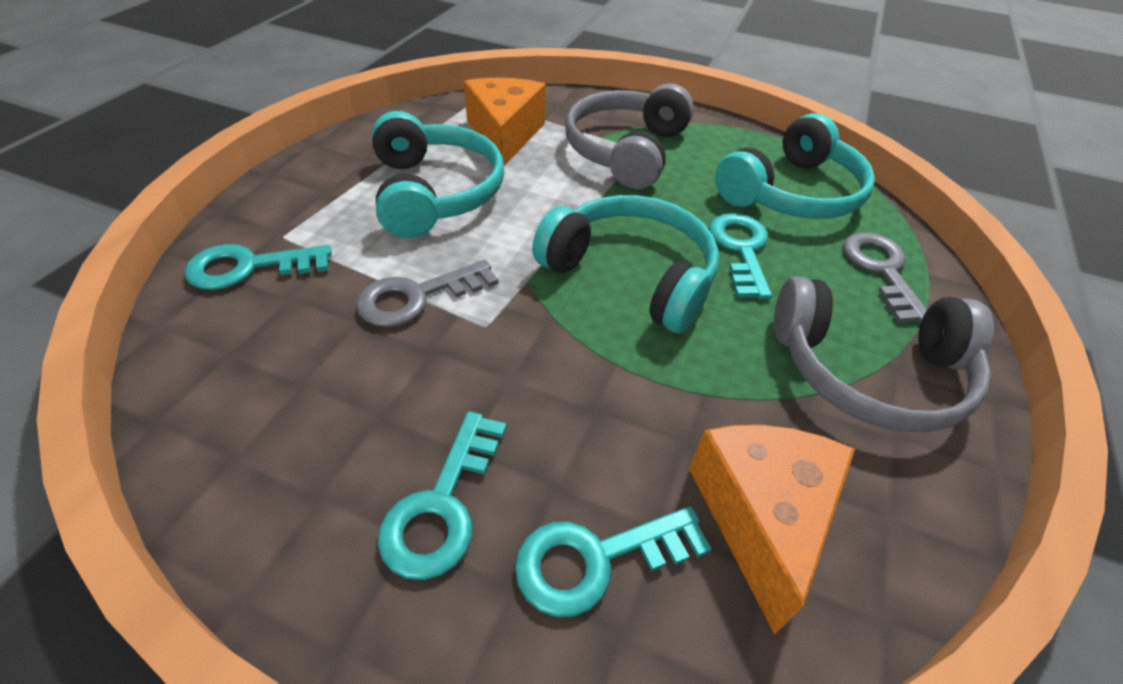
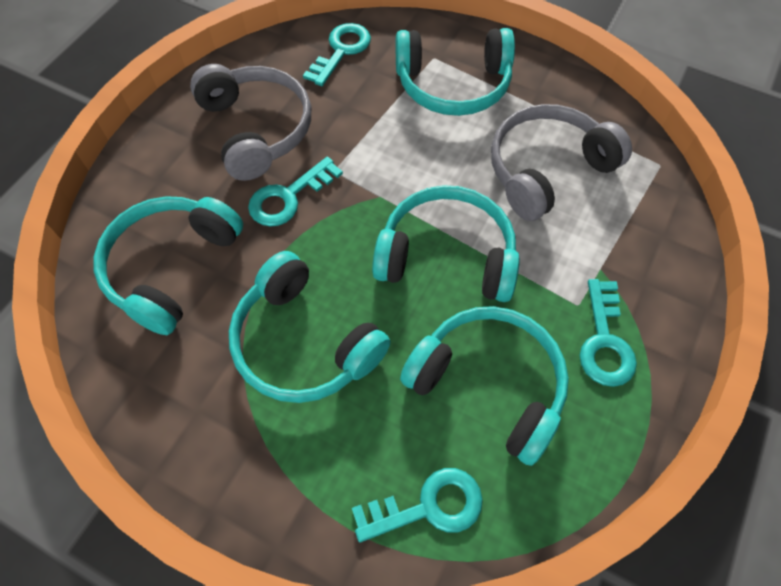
grey key: [356,260,499,327] [843,232,927,323] = 2 -> none = 0
orange cheese: [464,78,546,166] [689,425,855,635] = 2 -> none = 0
turquoise headphones: [372,111,504,238] [532,195,719,333] [715,113,875,219] = 3 -> [94,196,243,335] [229,251,391,403] [372,185,520,302] [396,28,515,116] [400,306,569,466] = 5

